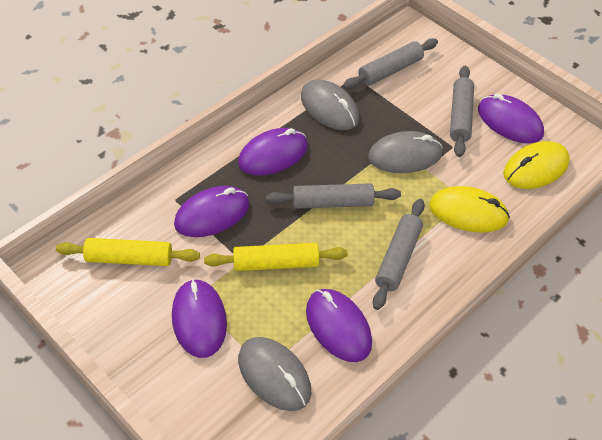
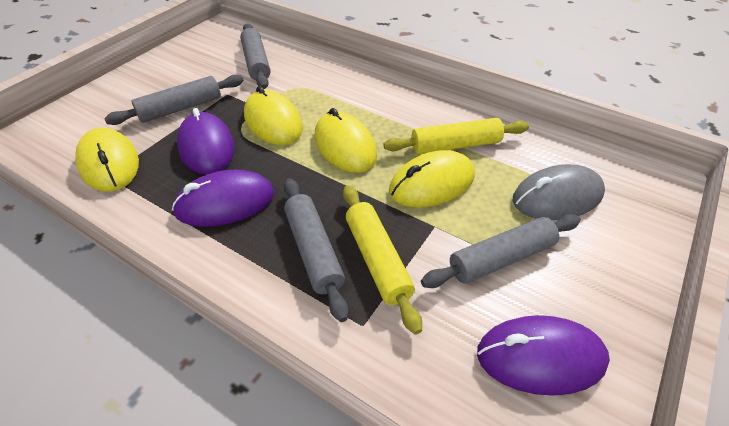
grey mouse: [238,337,311,411] [301,80,359,130] [368,131,443,173] = 3 -> [512,164,605,220] = 1
purple mouse: [172,279,227,358] [174,186,249,237] [238,128,308,176] [306,289,372,362] [478,94,544,144] = 5 -> [172,170,274,227] [177,108,235,175] [477,315,610,396] = 3
yellow mouse: [429,186,510,232] [503,141,570,189] = 2 -> [75,128,139,192] [244,86,303,145] [315,108,377,173] [389,150,475,207] = 4

